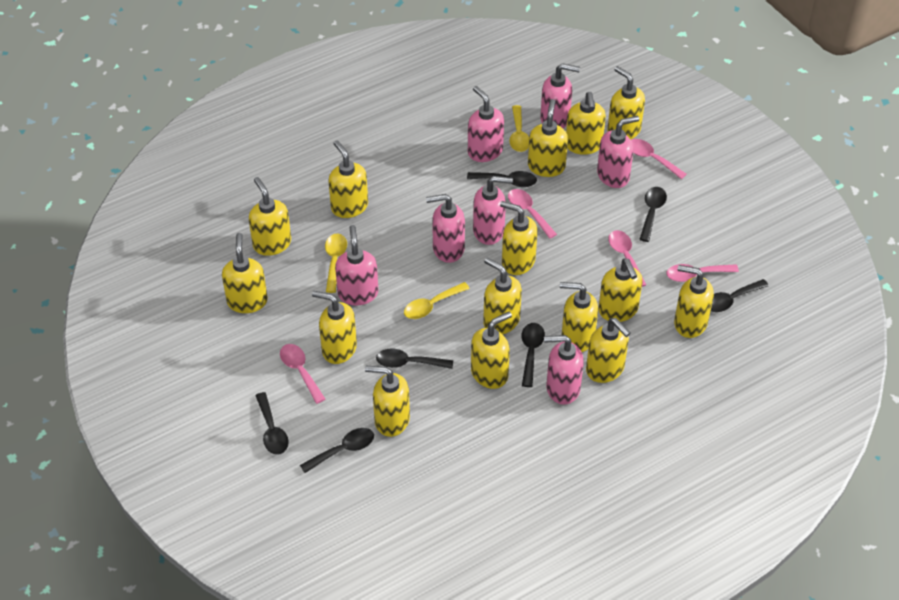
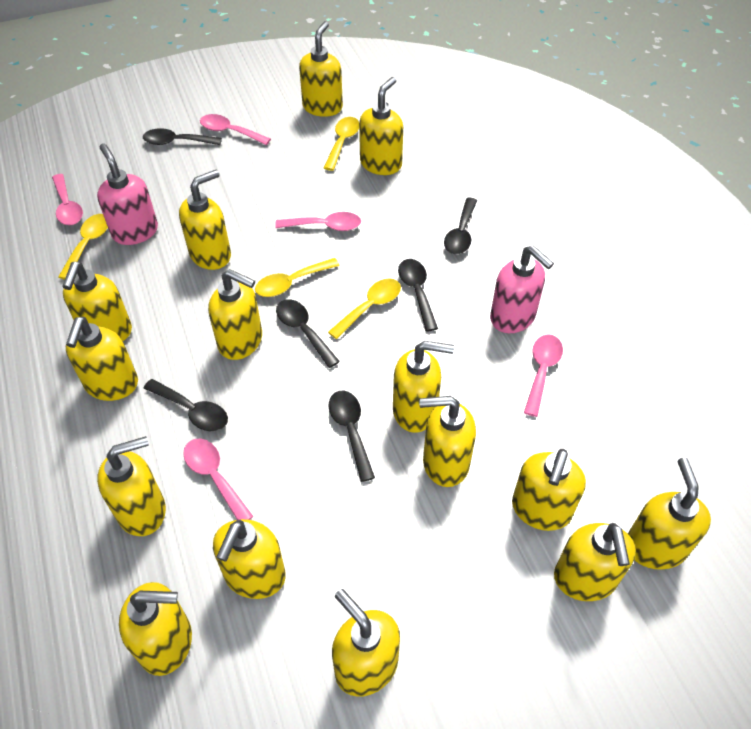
black spoon: [255,392,289,455] [300,428,374,473] [376,349,453,369] [467,171,537,187] [521,323,545,387] [639,187,667,242] [711,279,769,312] = 7 -> [143,128,222,145] [143,379,228,431] [276,299,340,368] [328,391,375,482] [398,259,438,332] [444,198,477,254] = 6
pink soap dispenser: [335,225,378,305] [426,194,465,263] [468,86,504,162] [473,176,513,245] [540,63,580,129] [544,335,584,405] [597,116,639,188] = 7 -> [97,144,158,245] [490,245,554,333] = 2
yellow spoon: [325,233,347,293] [404,282,470,319] [509,105,529,152] = 3 -> [58,214,108,280] [255,258,340,297] [324,117,359,171] [328,278,401,339] = 4

